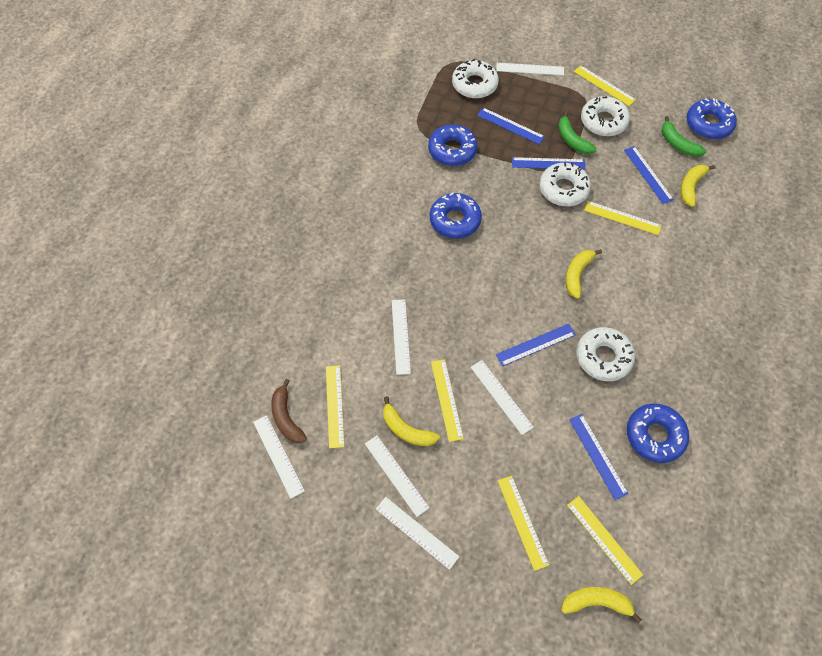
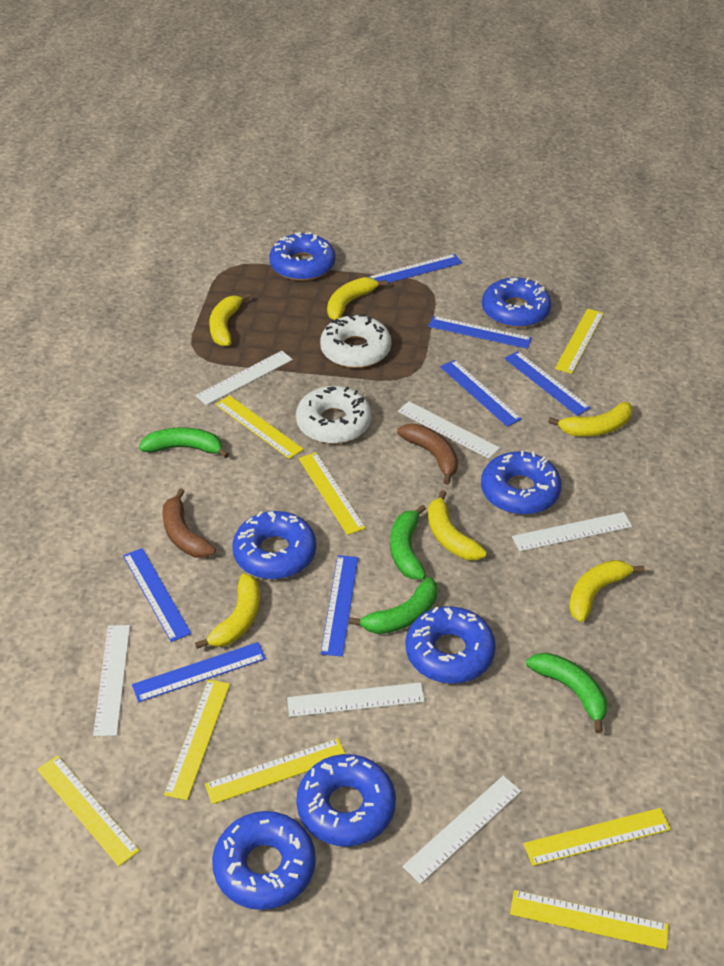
blue donut: [428,124,478,166] [430,193,482,239] [627,404,689,463] [687,98,737,139] = 4 -> [212,811,316,910] [232,511,316,579] [269,232,336,281] [296,754,396,847] [406,606,496,684] [481,450,561,515] [482,277,551,328] = 7
blue ruler: [477,108,545,144] [496,324,576,366] [512,157,586,170] [569,414,629,500] [624,146,674,204] = 5 -> [123,548,191,642] [132,642,266,702] [321,555,358,657] [368,254,462,283] [428,316,532,349] [440,360,522,427] [504,351,591,416] = 7
brown banana: [271,379,307,443] = 1 -> [162,489,216,558] [397,424,458,485] = 2
green banana: [558,111,597,154] [662,116,706,157] = 2 -> [139,427,229,458] [349,577,437,634] [390,505,426,579] [526,652,607,733] = 4
white donut: [452,59,499,99] [539,162,591,206] [576,327,635,381] [581,96,630,136] = 4 -> [296,386,372,444] [320,314,392,368] = 2
yellow banana: [383,396,440,446] [561,587,642,623] [566,249,602,299] [681,165,715,207] = 4 -> [195,573,260,649] [209,293,250,346] [327,277,387,320] [428,490,487,561] [549,402,633,437] [569,560,644,622] = 6
yellow ruler: [326,365,344,448] [431,359,464,442] [498,476,549,571] [567,496,643,585] [574,65,636,106] [584,201,662,235] = 6 -> [37,755,140,866] [164,679,230,800] [205,738,345,804] [216,395,303,459] [299,452,366,535] [510,890,669,950] [524,808,671,866] [555,309,604,374] = 8

